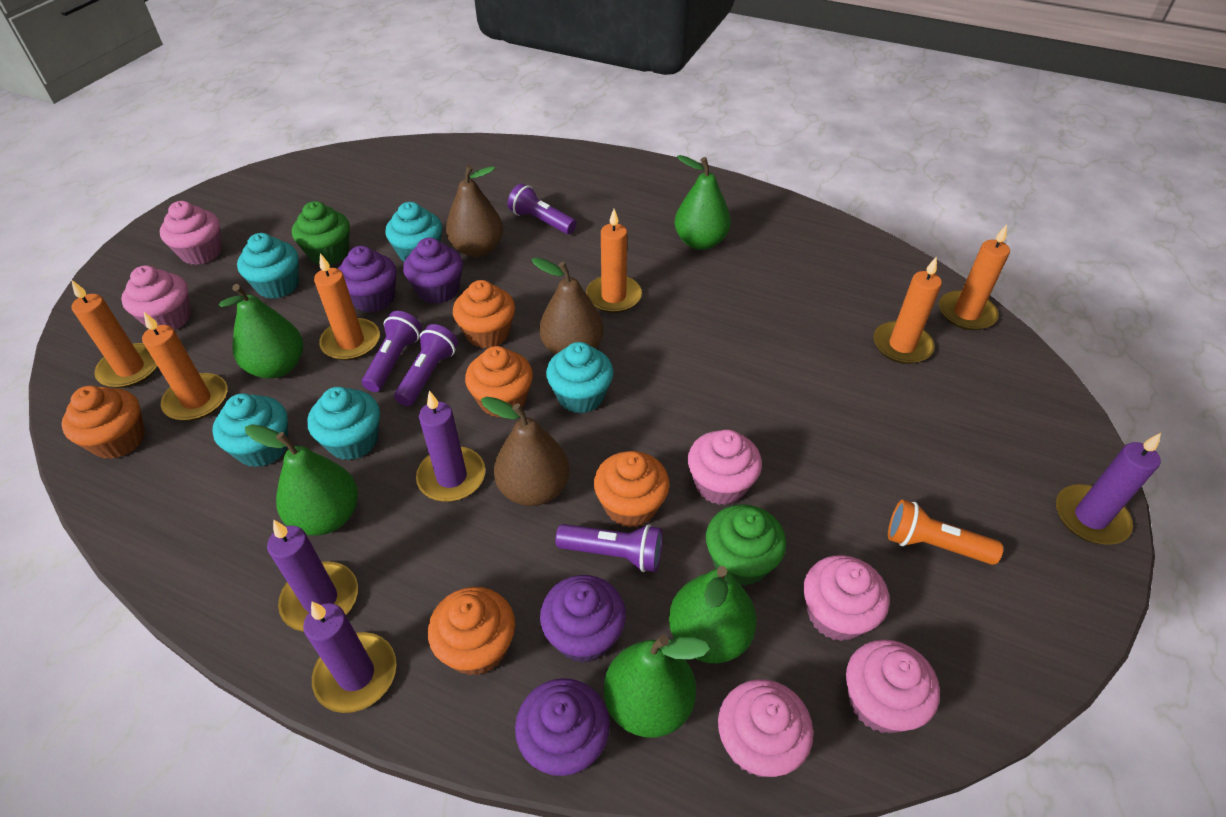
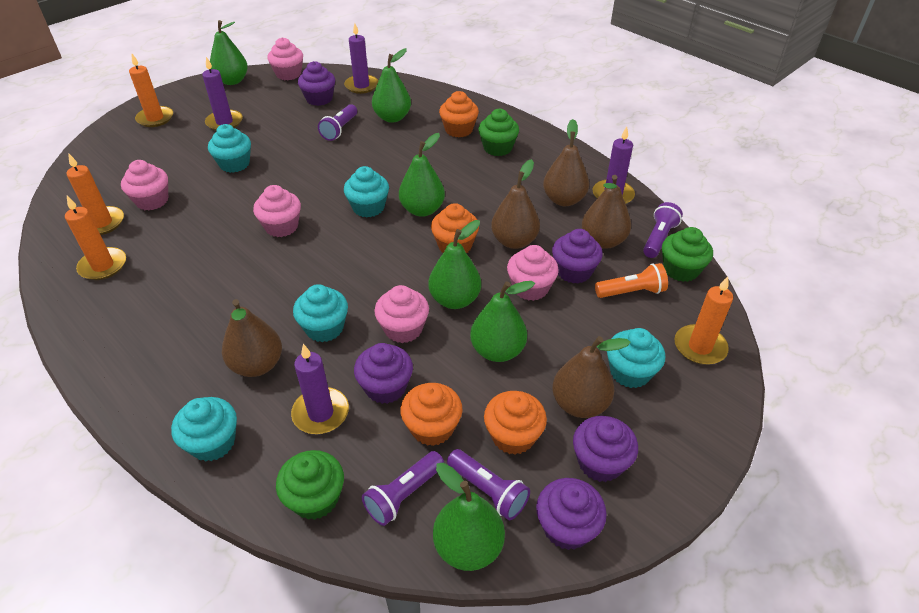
brown pear: [446,164,503,257] [481,397,570,506] [531,257,604,355] = 3 -> [222,299,282,377] [491,159,540,249] [543,119,589,206] [552,336,631,418] [582,175,631,249] = 5
green cupcake: [292,201,350,265] [706,504,786,586] = 2 -> [276,450,344,520] [478,109,519,156] [662,227,713,282] = 3
green pear: [219,284,303,379] [245,424,358,535] [604,635,710,738] [669,566,757,663] [674,155,731,250] = 5 -> [210,20,248,85] [372,48,411,123] [399,133,445,217] [428,220,481,309] [433,463,505,571] [470,281,535,362] = 6
orange candle: [71,280,158,388] [142,312,228,421] [314,253,380,360] [586,209,642,313] [873,256,942,364] [939,225,1010,330] = 6 -> [65,196,126,280] [67,153,124,235] [129,54,173,127] [674,276,733,365] = 4
orange cupcake: [61,386,145,459] [428,587,515,676] [453,280,515,349] [465,346,533,418] [594,451,670,528] = 5 -> [401,383,463,446] [431,203,479,253] [439,91,479,138] [484,391,547,455] = 4
pink cupcake: [121,265,191,330] [160,201,222,265] [688,429,762,505] [718,679,814,777] [804,555,890,641] [846,639,940,733] = 6 -> [121,160,168,211] [253,185,301,237] [267,38,303,80] [374,285,429,343] [507,245,559,301] = 5
purple cupcake: [338,246,397,312] [403,238,463,304] [515,678,610,776] [540,575,626,663] = 4 -> [298,61,335,106] [354,343,413,404] [536,478,607,550] [552,229,603,284] [573,416,638,482] = 5

